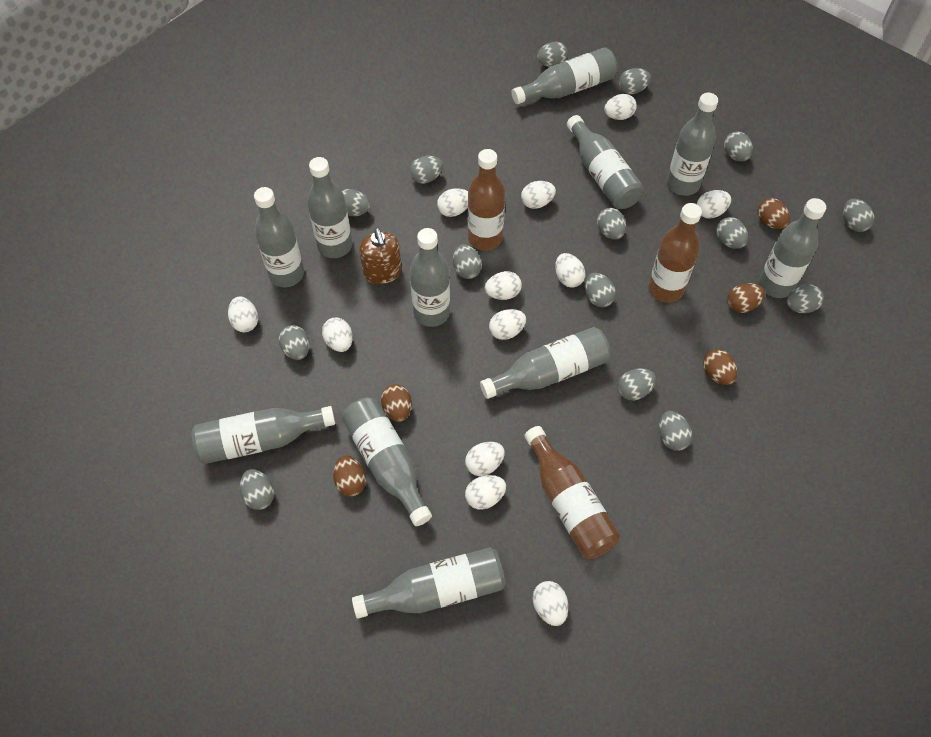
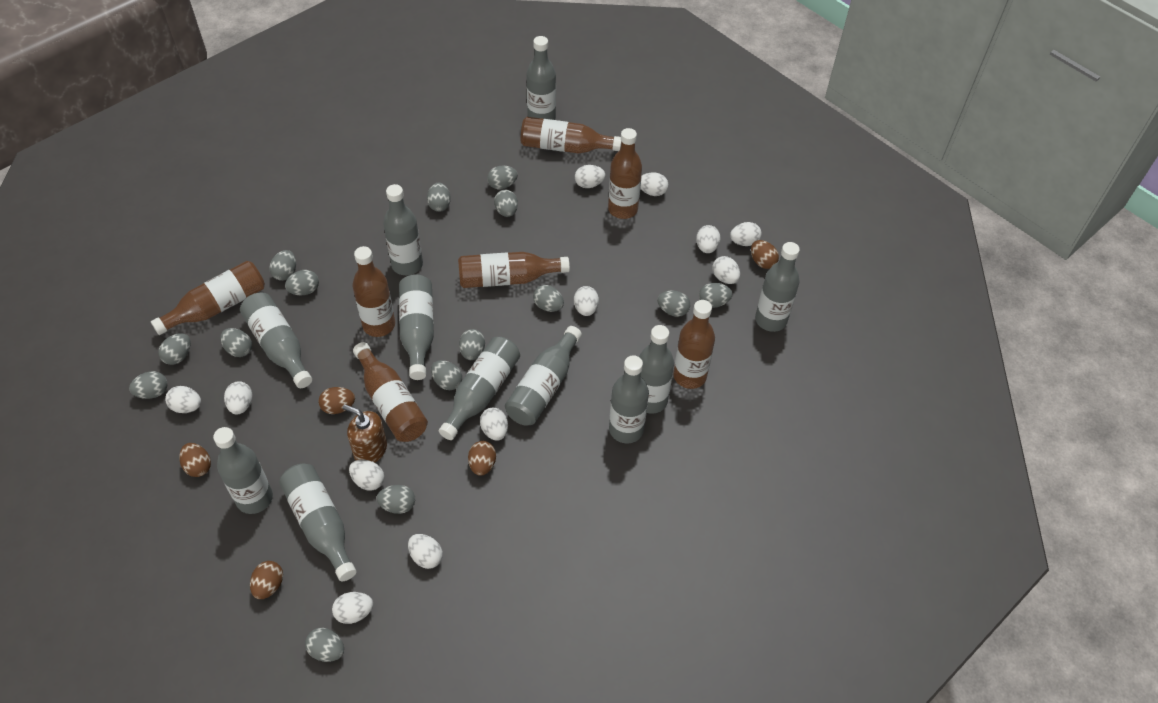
brown bottle: [468,149,505,251] [524,426,620,559] [648,203,702,303] = 3 -> [151,261,265,335] [353,246,395,337] [353,342,428,442] [458,252,570,288] [521,117,621,154] [608,128,642,219] [673,300,715,389] = 7

